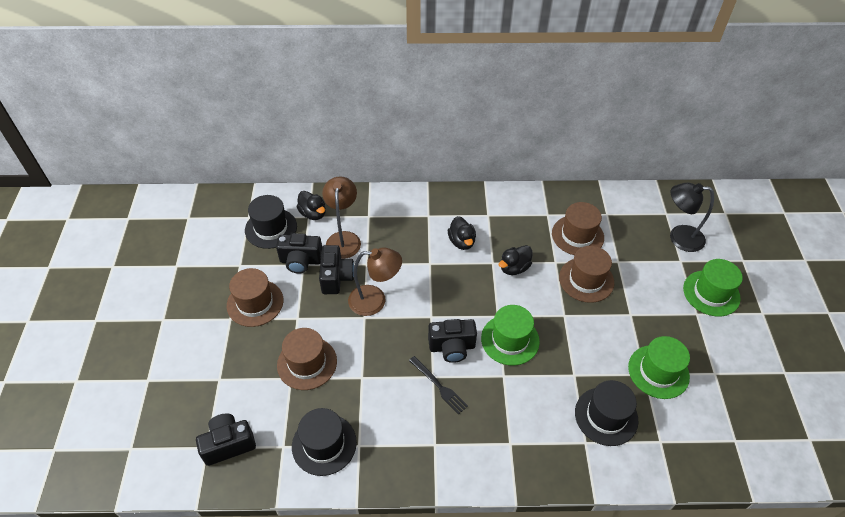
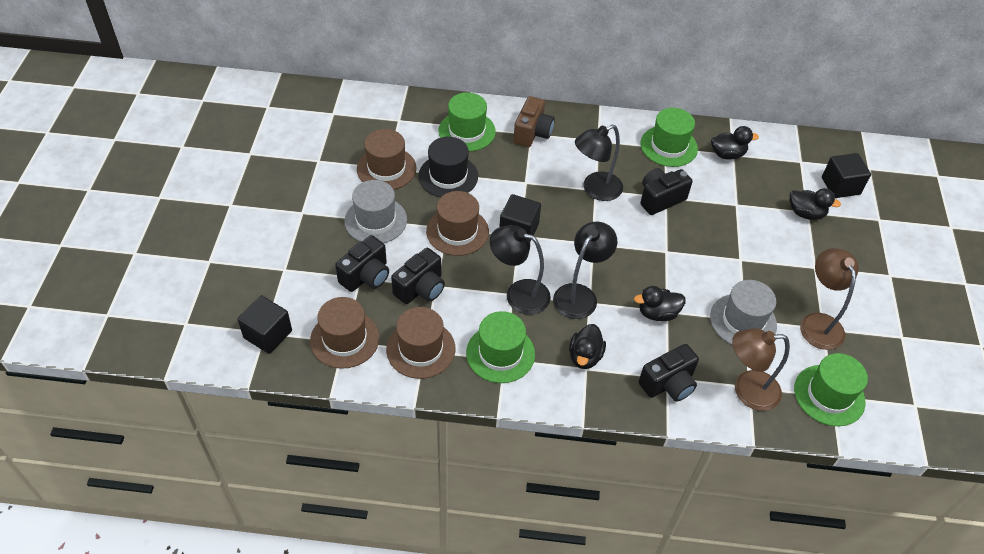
black cube: none = 0 -> [237,295,292,354] [499,194,541,242] [822,153,871,198] = 3
black duck: [296,191,326,220] [448,216,476,250] [499,245,533,275] = 3 -> [569,324,606,369] [634,286,686,321] [711,126,759,160] [790,188,841,220] = 4
black fork: [409,356,468,414] = 1 -> none = 0
black hat: [245,195,297,249] [292,408,357,476] [575,380,638,446] = 3 -> [418,137,478,197] = 1
black lamp: [670,183,714,252] = 1 -> [490,225,551,315] [553,222,617,319] [575,124,623,201] = 3
brown camera: none = 0 -> [513,96,555,147] = 1
green hat: [481,305,540,366] [628,336,690,399] [683,259,743,316] = 3 -> [438,92,496,151] [466,311,535,383] [641,108,698,167] [794,353,868,426] = 4
grey hat: none = 0 -> [344,180,407,243] [710,280,777,345] = 2

